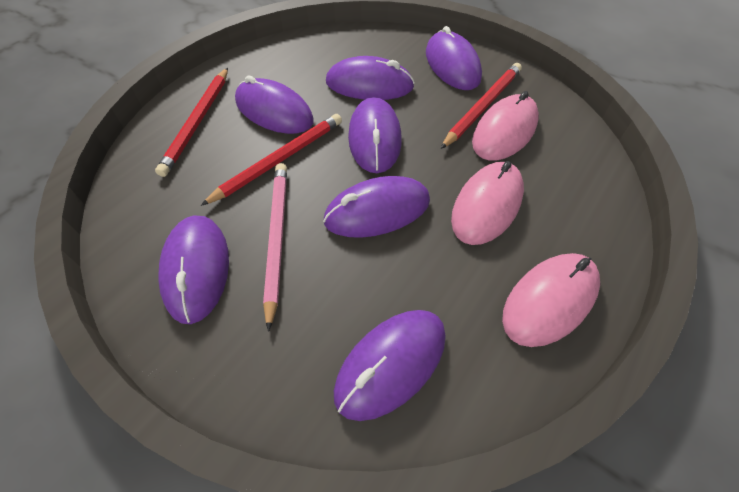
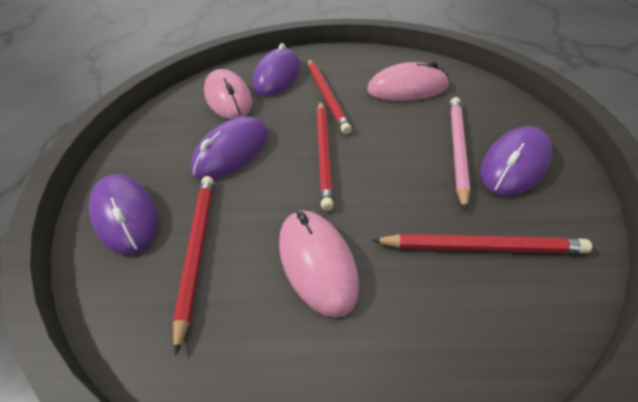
purple mouse: [158,215,229,324] [235,75,314,134] [323,176,430,238] [326,56,415,100] [334,310,446,421] [348,97,402,173] [426,26,482,90] = 7 -> [89,174,158,255] [191,116,268,180] [253,43,300,96] [481,126,552,196] = 4
red pencil: [155,68,228,177] [201,114,342,206] [441,63,522,149] = 3 -> [173,176,214,355] [308,59,352,134] [317,101,334,211] [372,234,592,253] = 4

